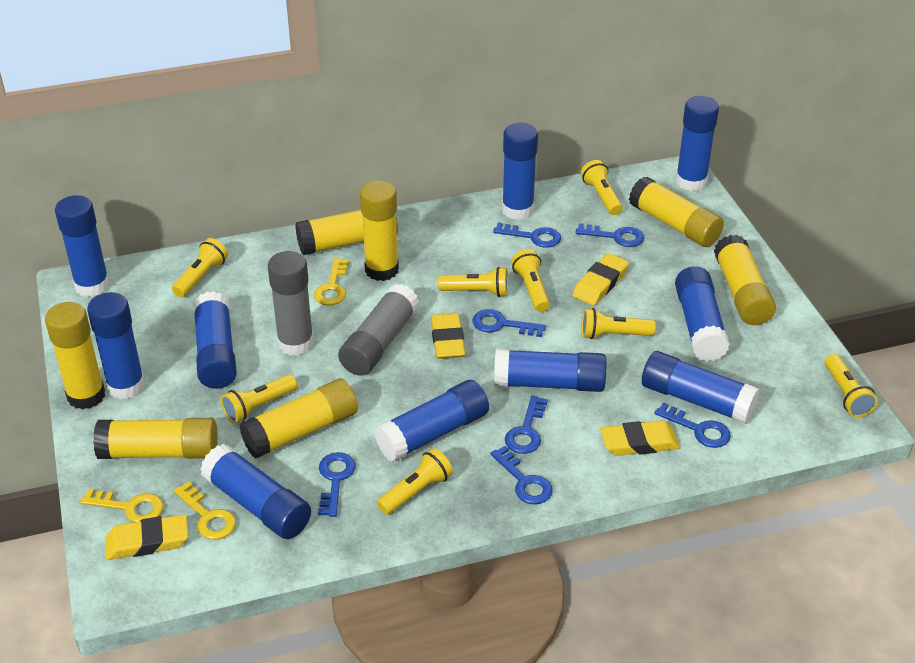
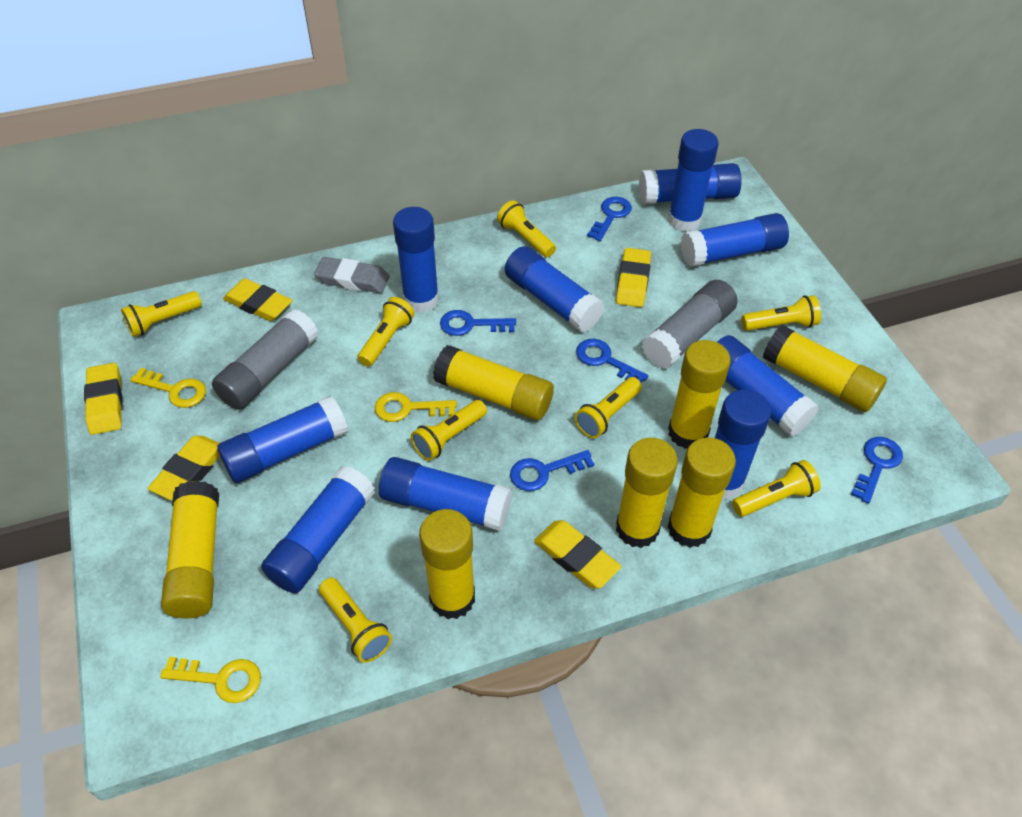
blue key: [318,452,356,517] [473,309,546,337] [490,446,553,504] [493,223,561,248] [505,396,548,454] [576,223,644,247] [654,402,731,448] = 7 -> [440,310,516,336] [510,450,594,491] [576,339,648,383] [587,197,632,241] [851,437,903,504] = 5
grey eraser: none = 0 -> [314,257,390,293] = 1
yellow eraser: [106,514,189,560] [431,313,465,359] [573,253,629,305] [600,421,680,456] = 4 -> [84,363,123,435] [148,436,220,501] [223,278,292,321] [534,520,621,588] [616,248,651,307] = 5

